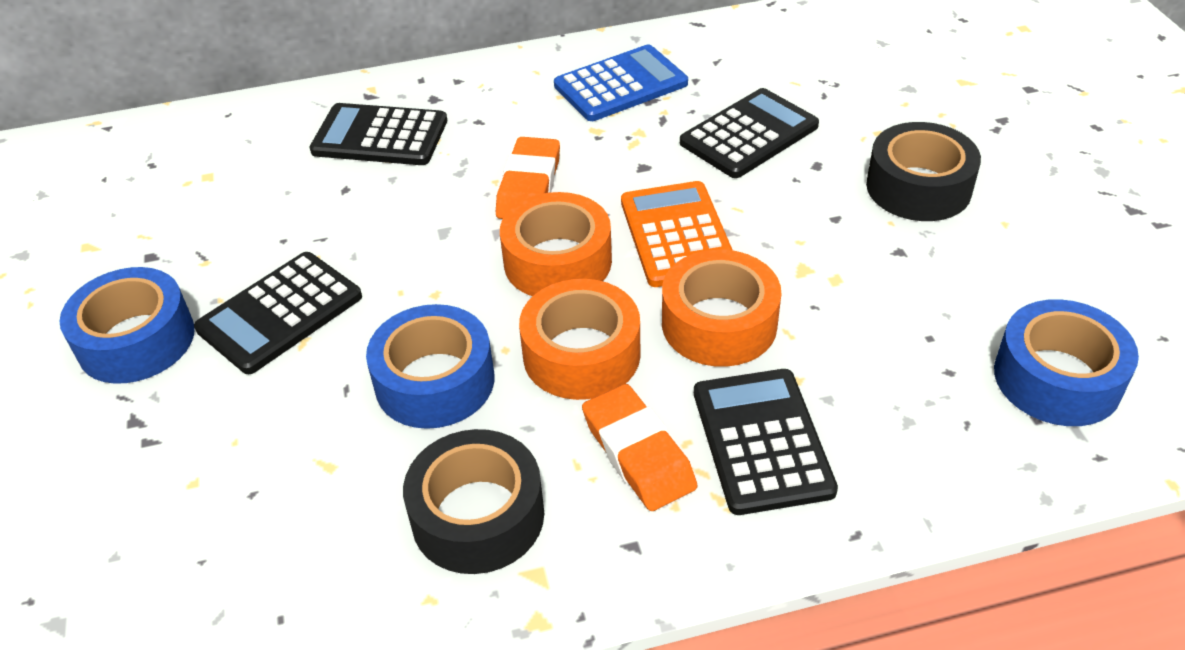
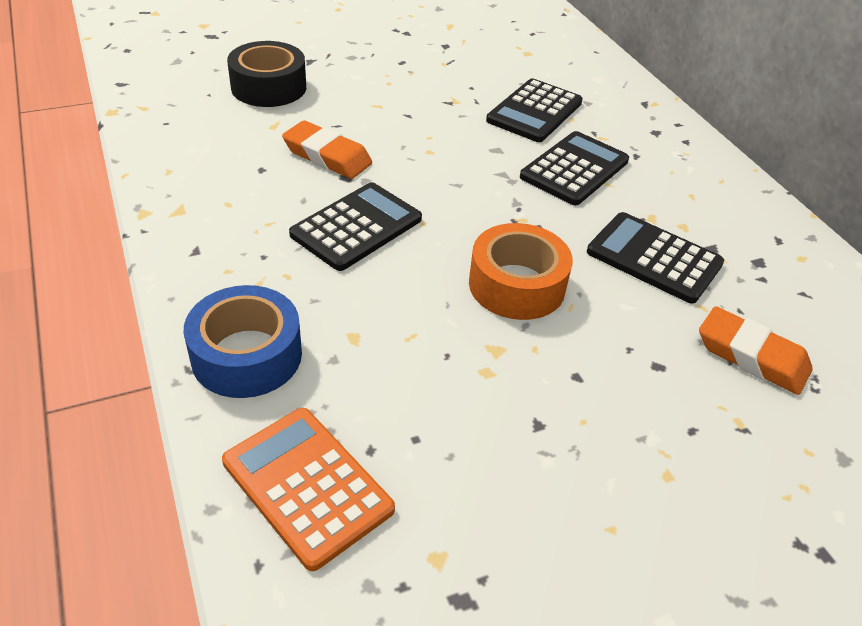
black tape: [403,429,544,574] [866,122,981,221] = 2 -> [227,41,306,107] = 1
blue calculator: [554,45,688,121] = 1 -> none = 0
blue tape: [60,267,195,384] [366,304,494,429] [994,299,1139,426] = 3 -> [184,285,302,398] = 1
orange tape: [500,192,612,297] [519,279,640,400] [662,249,781,367] = 3 -> [469,223,573,320] = 1

